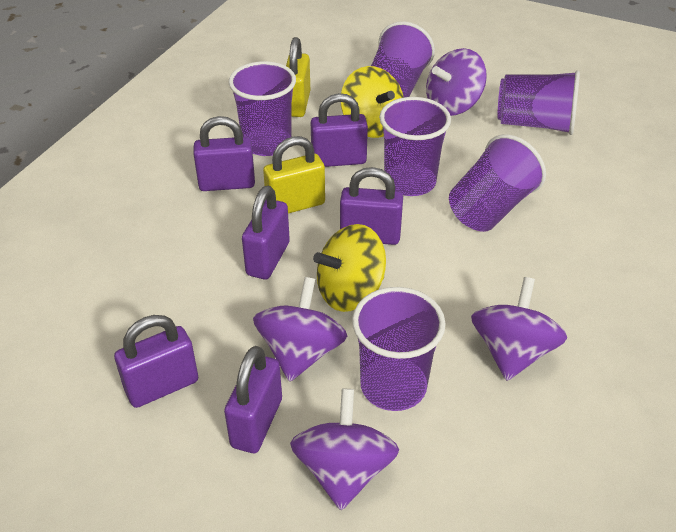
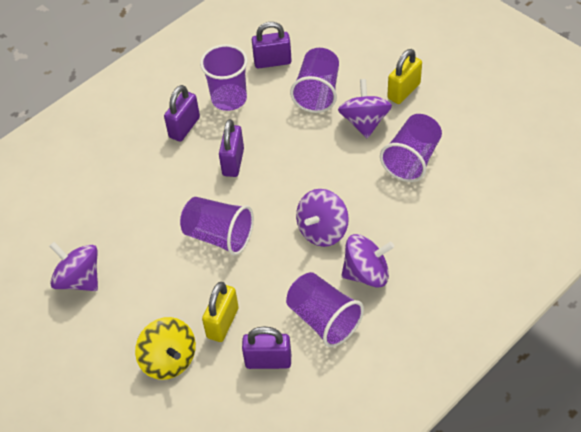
purple cup: [229,61,296,156] [352,287,446,411] [371,21,435,97] [379,97,451,196] [449,134,546,232] [497,70,580,135] = 6 -> [180,197,254,255] [200,44,248,111] [286,272,364,347] [290,48,339,113] [380,114,442,182] = 5
purple padlock: [114,315,199,408] [193,116,255,191] [224,346,282,453] [242,186,290,280] [311,93,368,167] [340,167,403,245] = 6 -> [164,85,200,142] [219,119,244,177] [242,327,291,369] [252,22,292,69] = 4
yellow spinning top: [313,224,386,312] [341,66,404,138] = 2 -> [135,317,196,380] = 1

